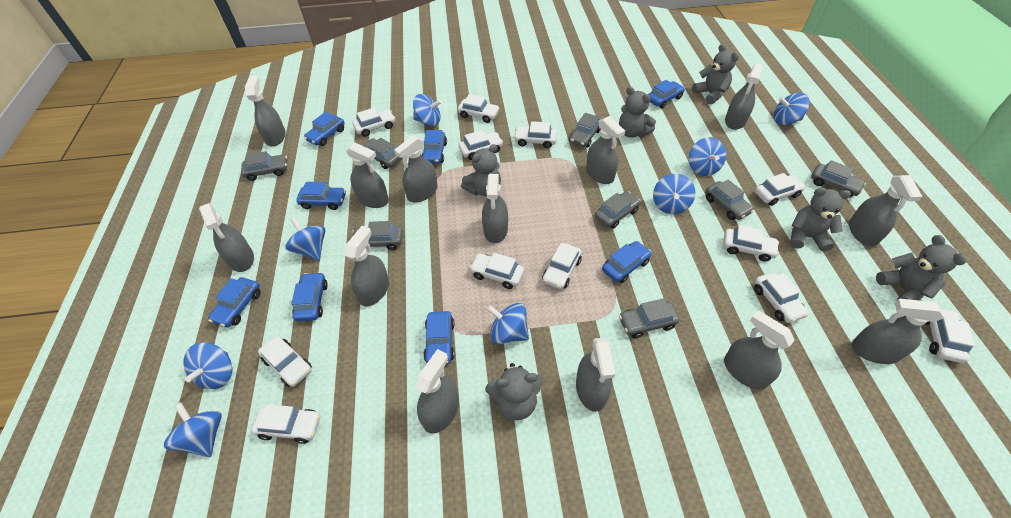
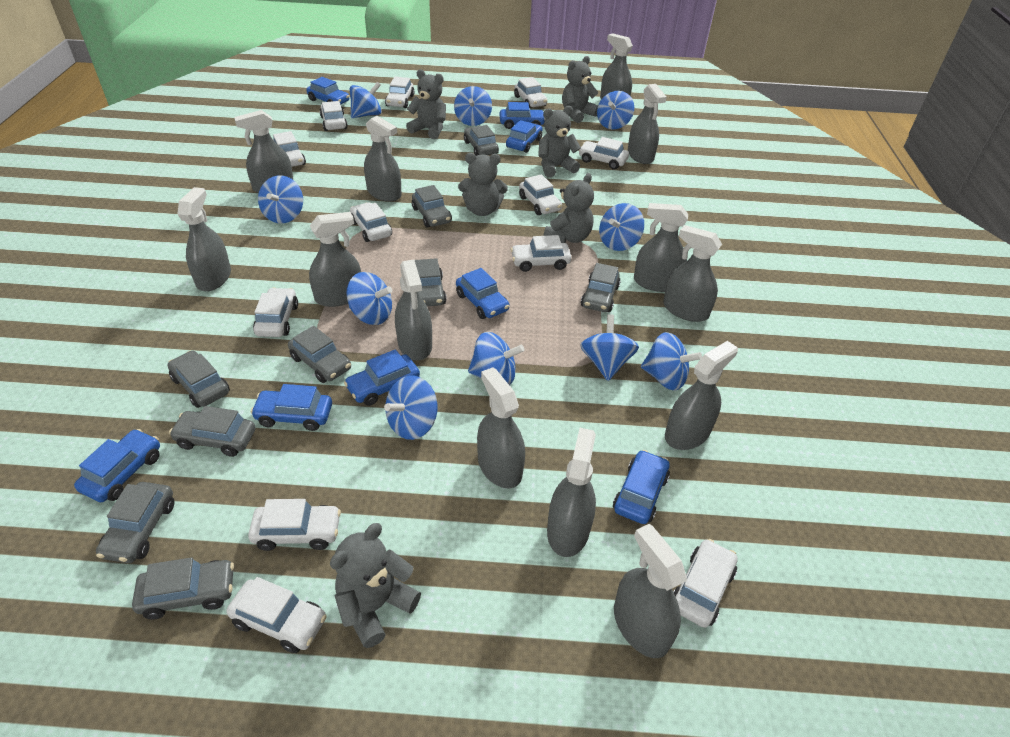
blue spinning top: [164,402,222,457] [183,343,232,389] [285,217,325,260] [413,94,442,126] [486,303,529,344] [653,174,696,214] [689,137,726,176] [774,93,810,125] = 8 -> [258,176,303,223] [346,272,392,325] [350,82,381,118] [384,376,438,440] [454,86,492,126] [468,332,525,385] [580,314,639,381] [597,91,634,129] [599,203,644,251] [641,332,702,391] = 10
grey car: [241,151,287,181] [353,221,403,250] [362,138,402,169] [569,113,601,147] [595,191,640,229] [619,298,679,338] [705,179,754,220] [811,160,866,198] = 8 -> [96,482,174,563] [132,557,234,620] [168,351,230,408] [169,406,255,457] [288,326,351,383] [412,185,452,227] [415,258,447,306] [464,125,499,156] [581,263,621,312] = 9

